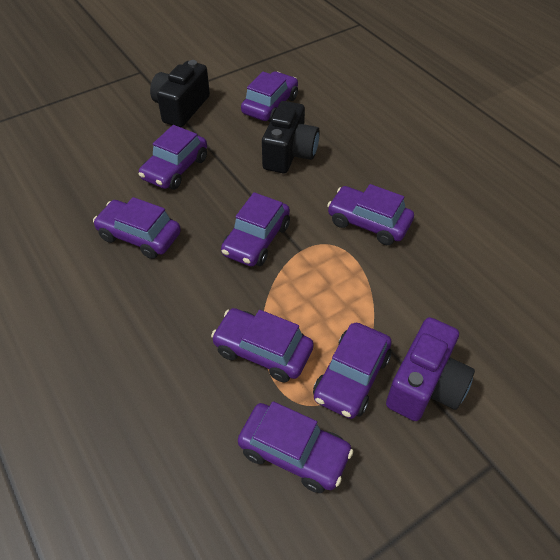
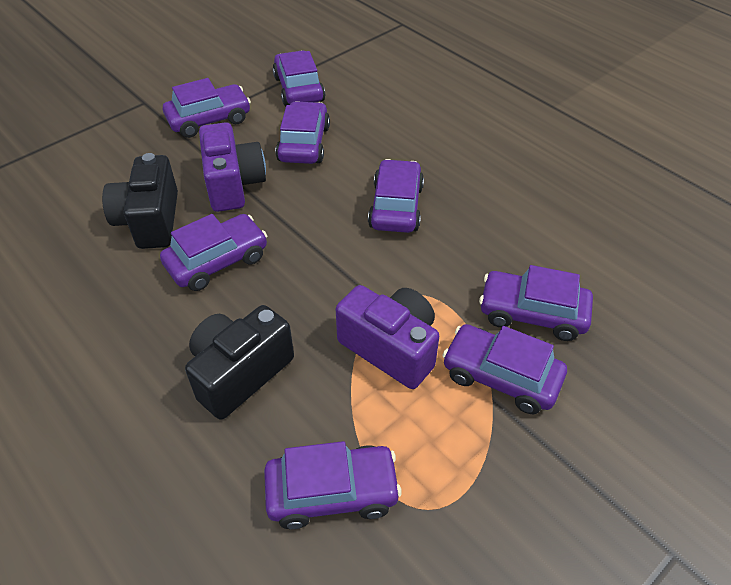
purple camera: [386,317,475,421] = 1 -> [199,122,266,212] [336,285,439,389] = 2

